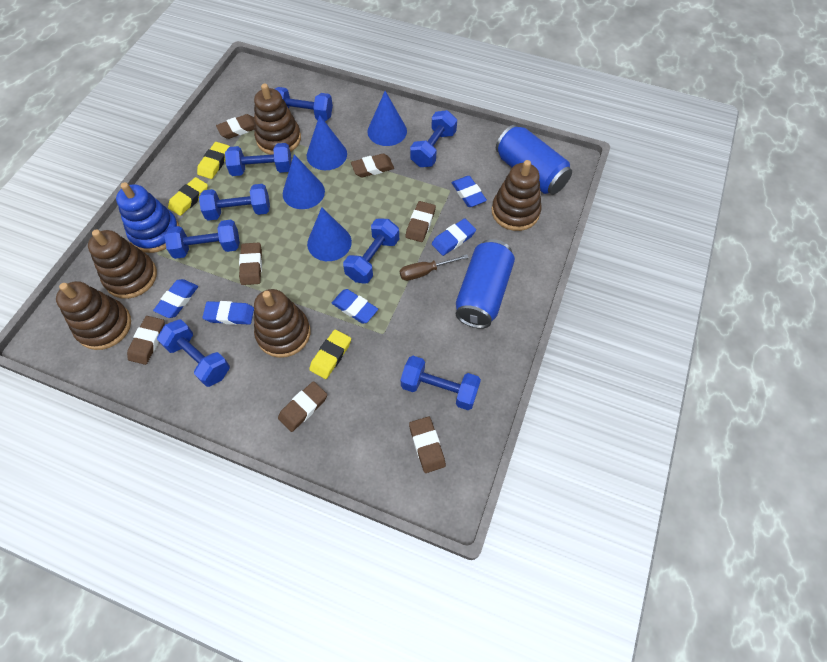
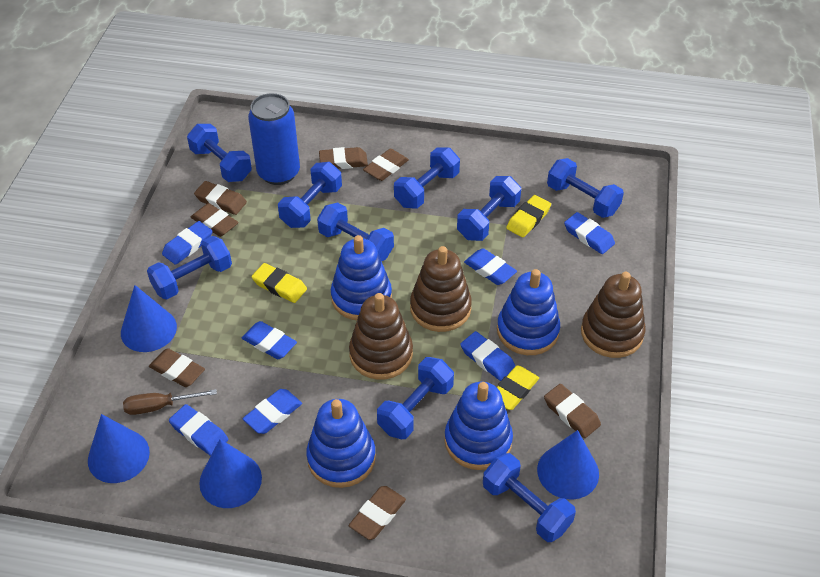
blue can: [456,239,515,329] [496,125,572,195] = 2 -> [248,93,300,185] = 1
blue dumbbell: [157,319,230,387] [164,220,240,259] [199,184,270,221] [225,143,292,176] [275,87,333,121] [343,218,399,284] [401,356,481,410] [410,110,457,167] = 8 -> [147,236,232,299] [187,124,252,182] [278,162,342,228] [317,203,394,261] [377,357,454,439] [394,147,460,209] [457,176,521,241] [483,453,576,542] [547,158,624,218] = 9
blue eraser: [153,279,198,318] [203,301,254,325] [332,289,378,324] [432,219,476,256] [452,176,487,207] = 5 -> [162,221,213,265] [169,404,228,456] [242,321,297,359] [243,389,302,434] [460,331,515,381] [464,248,517,285] [564,212,615,254] = 7
blue stacking toy: [116,182,179,253] = 1 -> [306,399,376,488] [331,235,392,320] [444,382,513,470] [497,269,560,355] = 4
brown stacking toy: [56,281,131,350] [88,229,157,299] [254,84,301,155] [254,289,310,358] [492,160,541,231] = 5 -> [349,293,413,380] [410,246,472,332] [581,272,646,358] = 3

